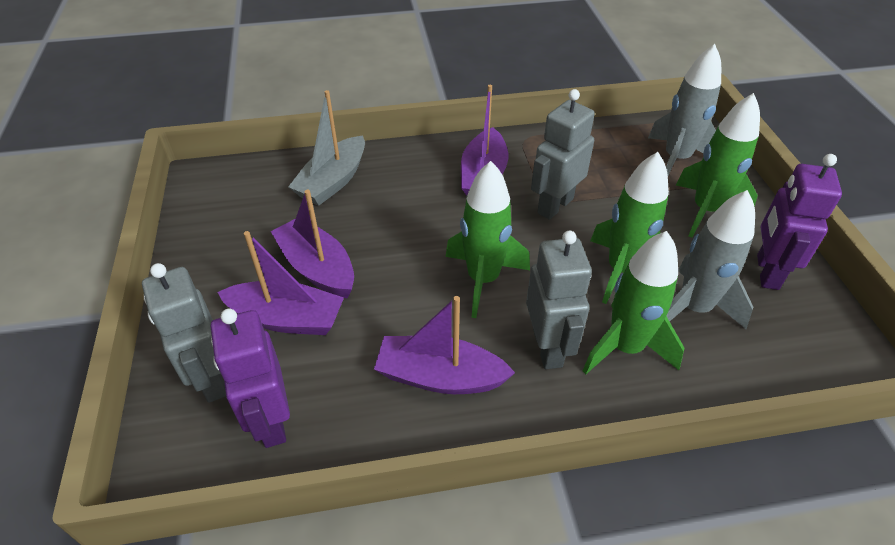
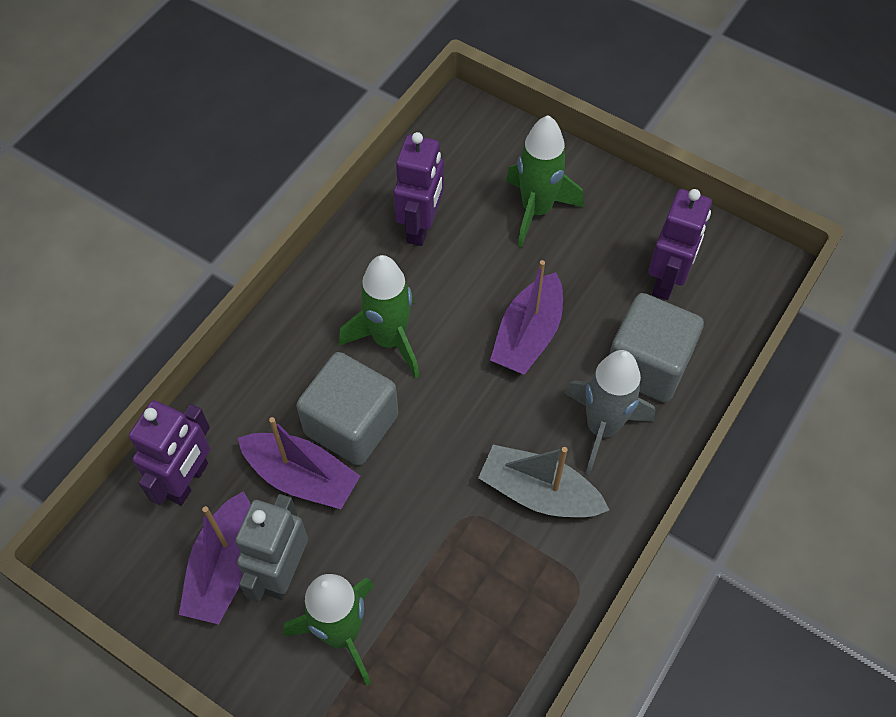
green rocket: [445,161,530,318] [583,231,684,374] [590,152,669,304] [676,93,760,238] = 4 -> [283,574,374,686] [339,255,419,379] [506,115,584,247] = 3
grey cube: none = 0 -> [296,352,398,466] [609,293,704,402] = 2
grey robot: [142,263,226,403] [526,231,592,369] [531,89,595,220] = 3 -> [235,494,308,603] = 1
grey rocket: [648,44,721,175] [667,190,755,329] = 2 -> [565,350,655,475] = 1
purple boat: [217,231,344,335] [271,190,354,299] [374,296,515,394] [461,85,508,196] = 4 -> [179,491,251,624] [238,417,360,509] [490,260,563,375] = 3
purple robot: [211,309,290,448] [757,154,842,290] = 2 -> [129,400,210,505] [394,132,444,246] [648,189,712,300] = 3

